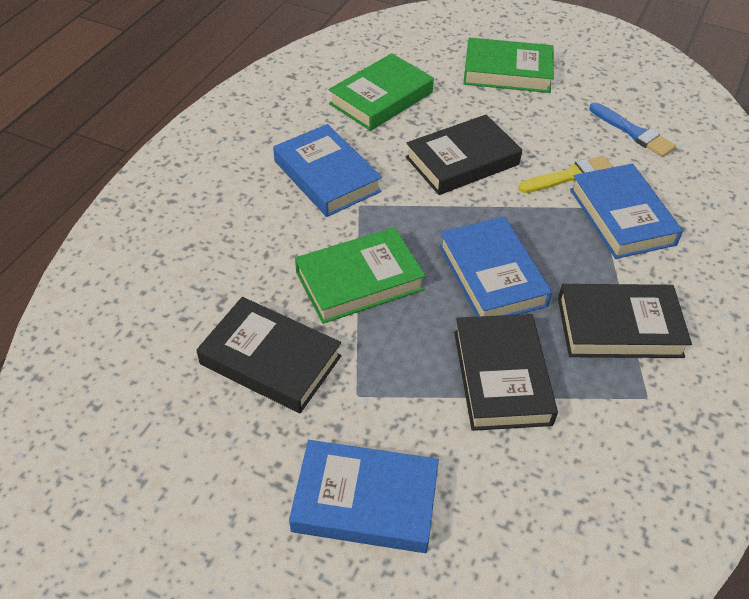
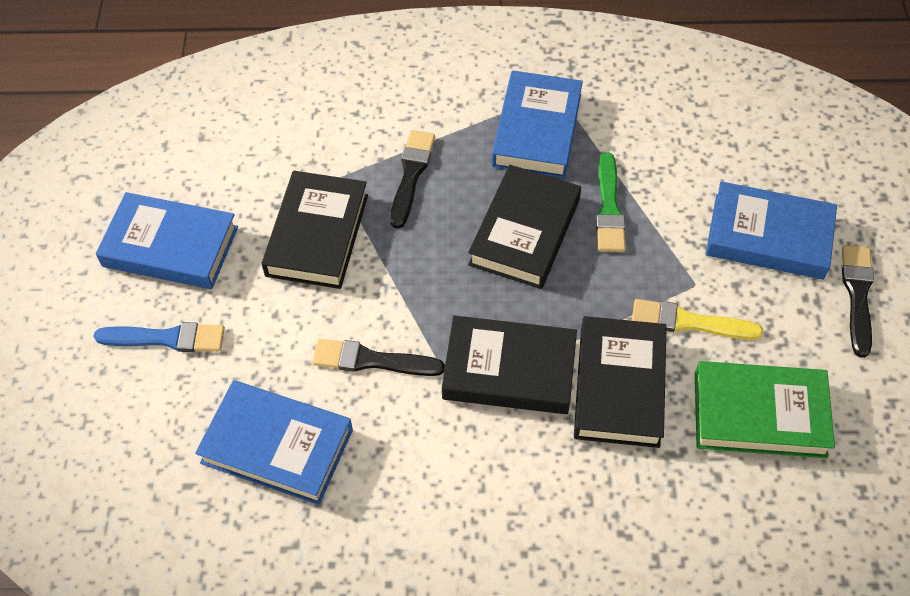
black brush: none = 0 -> [312,339,445,376] [390,130,435,229] [842,245,874,358] = 3
green book: [295,227,426,324] [329,53,434,131] [463,38,554,93] = 3 -> [695,361,835,458] = 1
green brush: none = 0 -> [596,152,626,252] = 1

